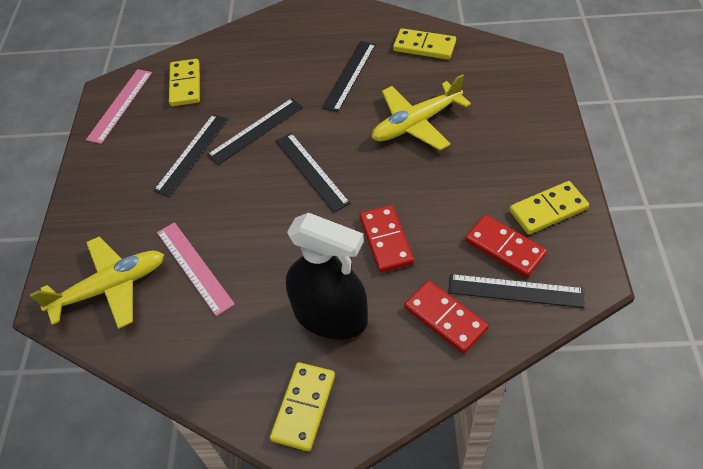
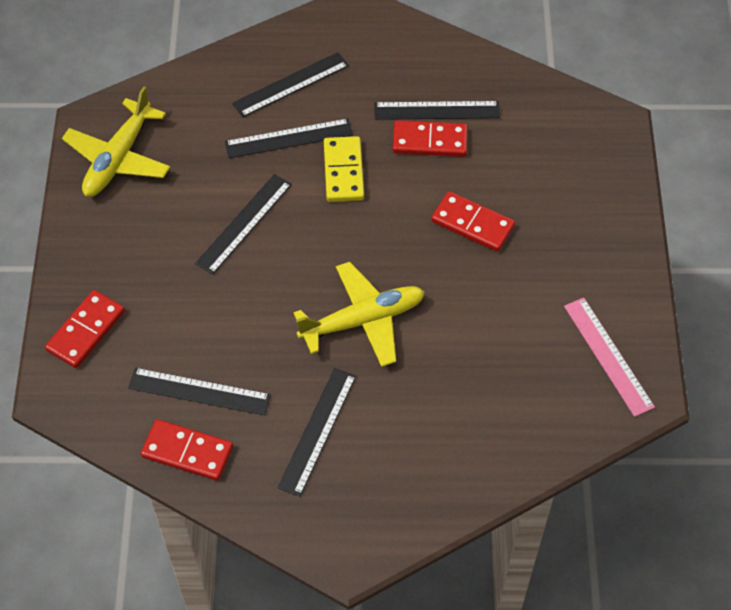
black ruler: [154,114,228,197] [207,98,303,165] [276,133,350,213] [322,41,376,112] [448,274,585,308] = 5 -> [128,368,271,415] [195,174,292,275] [225,118,353,158] [232,52,349,117] [278,368,356,497] [374,101,500,120] = 6
black spray bottle: [286,212,368,339] = 1 -> none = 0
pink ruler: [86,69,152,144] [157,222,235,316] = 2 -> [564,298,655,417] = 1
red domino: [359,205,414,273] [404,280,489,354] [465,215,547,278] = 3 -> [45,290,125,368] [141,419,233,481] [393,120,468,157] [431,191,515,252] = 4
yellow domino: [169,59,200,106] [270,362,335,451] [393,28,456,60] [509,181,589,234] = 4 -> [324,136,364,202] = 1

